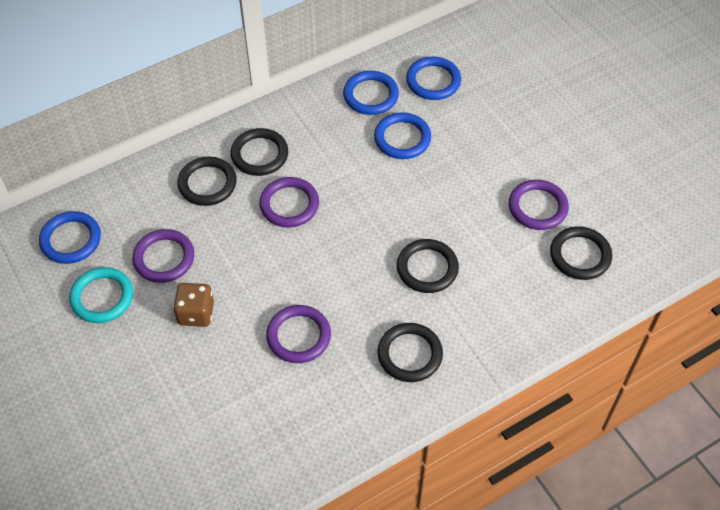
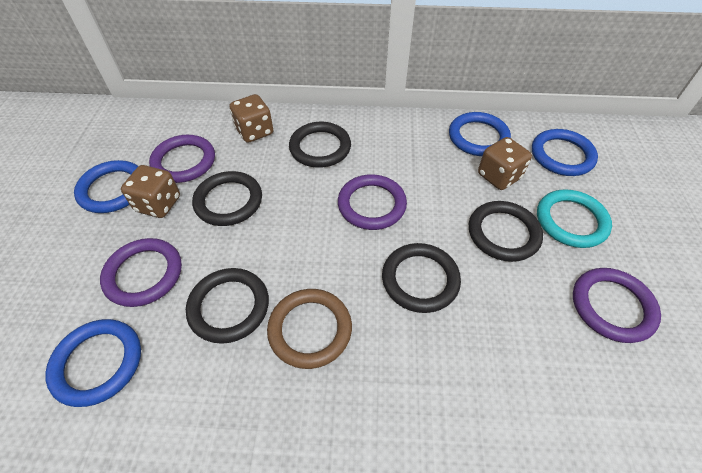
brown dice: [173,283,214,327] = 1 -> [121,165,180,218] [230,94,273,143] [478,137,532,190] = 3
brown ring: none = 0 -> [267,289,352,369] = 1

